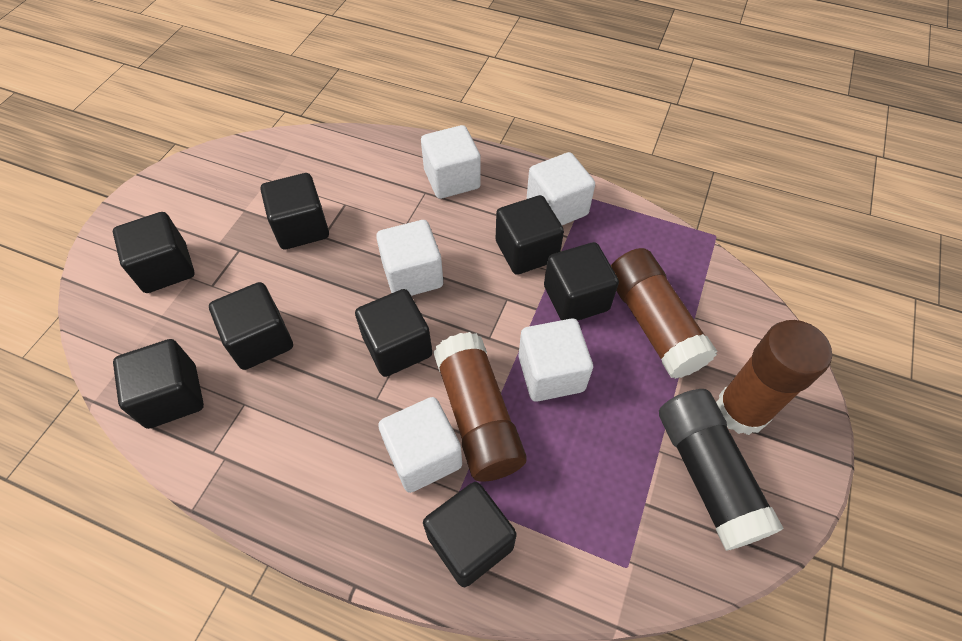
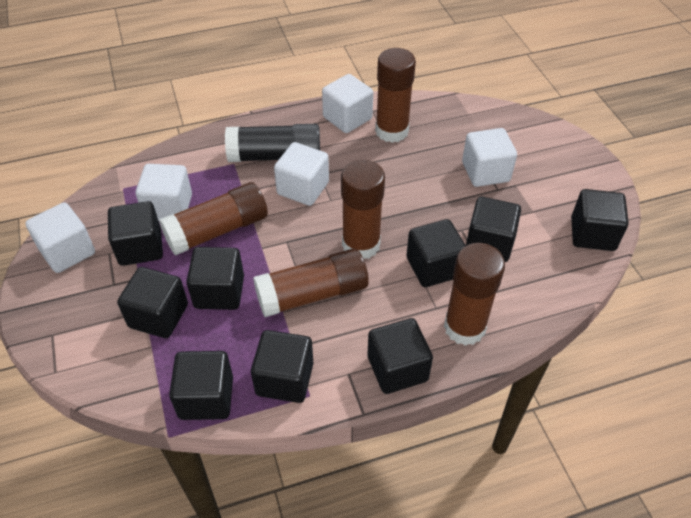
black cube: [113,212,195,293] [113,339,204,429] [209,282,293,370] [261,173,329,250] [355,289,432,377] [423,482,517,587] [496,195,564,275] [544,242,619,321] = 8 -> [108,201,163,266] [117,267,188,338] [169,351,233,420] [186,247,244,310] [251,330,314,403] [367,318,433,394] [406,219,466,287] [466,197,521,262] [571,189,629,251] = 9
brown glue stick: [433,332,527,482] [611,248,717,379] [716,320,832,435] = 3 -> [159,182,268,256] [253,249,369,317] [341,159,385,259] [375,48,416,143] [444,243,505,346] = 5

